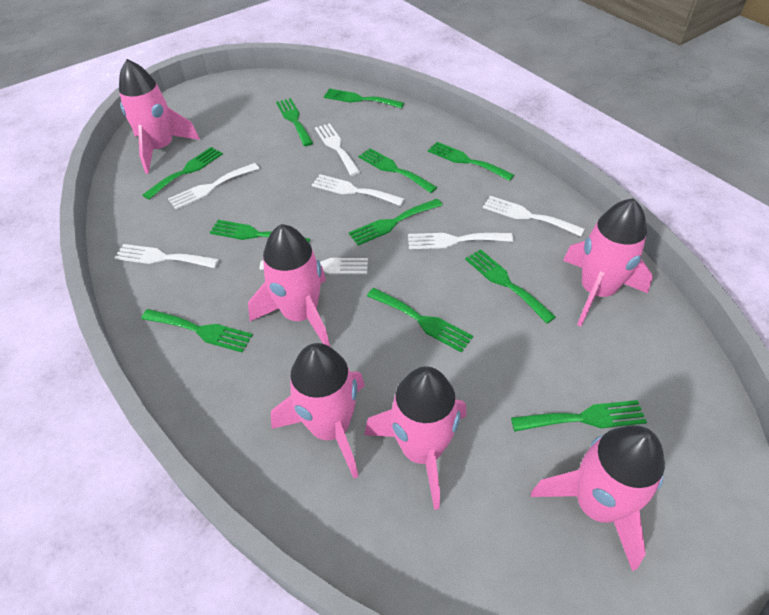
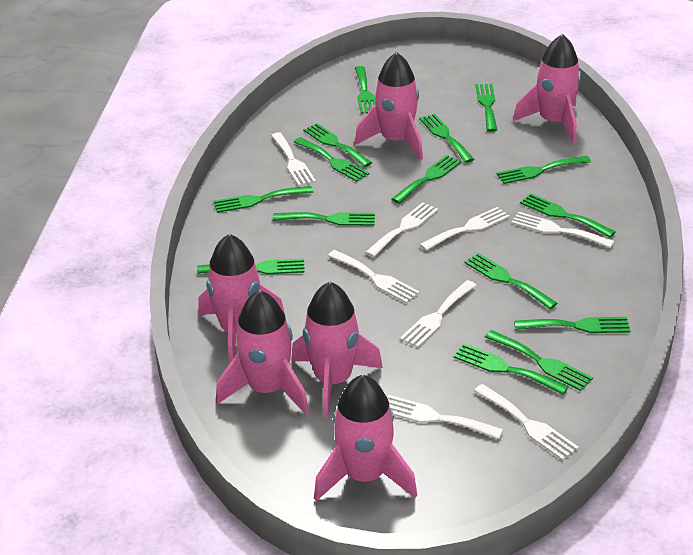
green fork: [141,309,253,353] [143,147,223,200] [210,220,310,242] [276,98,313,146] [324,88,404,108] [349,199,442,245] [358,148,437,193] [367,288,473,353] [428,142,514,181] [465,249,556,324] [511,400,647,431] = 11 -> [197,259,305,274] [213,186,313,213] [273,212,375,226] [294,137,370,182] [303,123,372,167] [355,66,375,114] [391,155,462,204] [419,114,475,163] [454,343,569,395] [465,253,558,309] [476,84,497,132] [485,330,593,391] [496,156,591,184] [514,317,631,333] [520,194,616,238] = 15
white fork: [114,244,219,268] [168,163,259,209] [260,258,368,274] [312,174,404,206] [315,123,360,176] [408,233,513,249] [483,196,584,236] = 7 -> [271,132,316,186] [328,250,420,303] [365,202,438,257] [387,395,503,439] [400,280,477,348] [419,207,510,251] [474,384,579,460] [511,212,615,248] = 8

